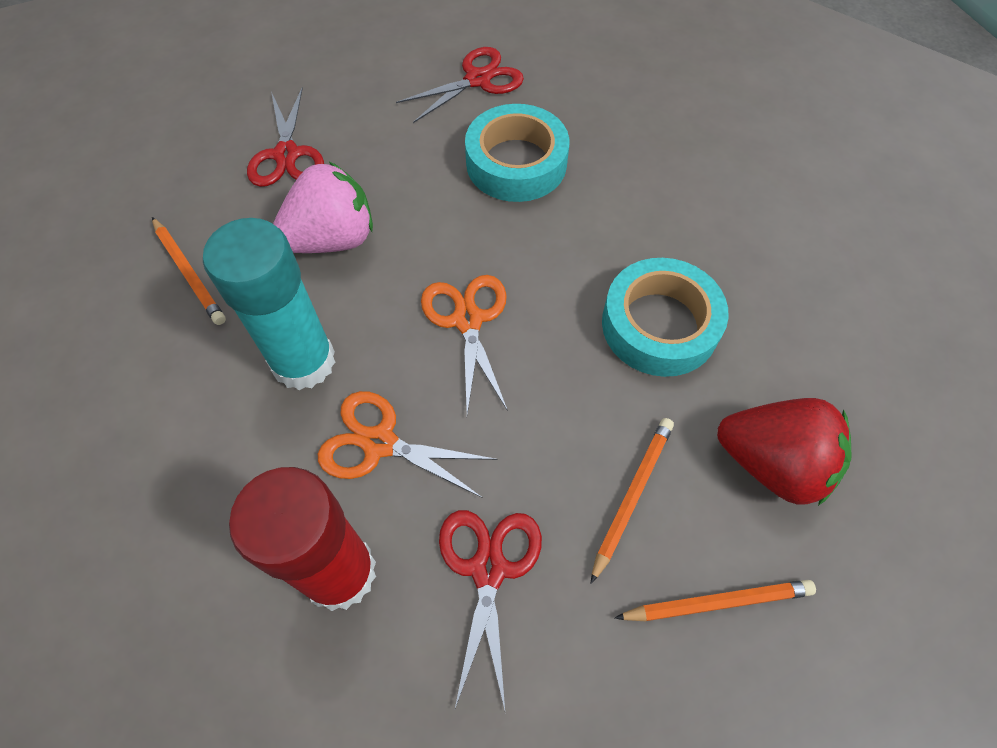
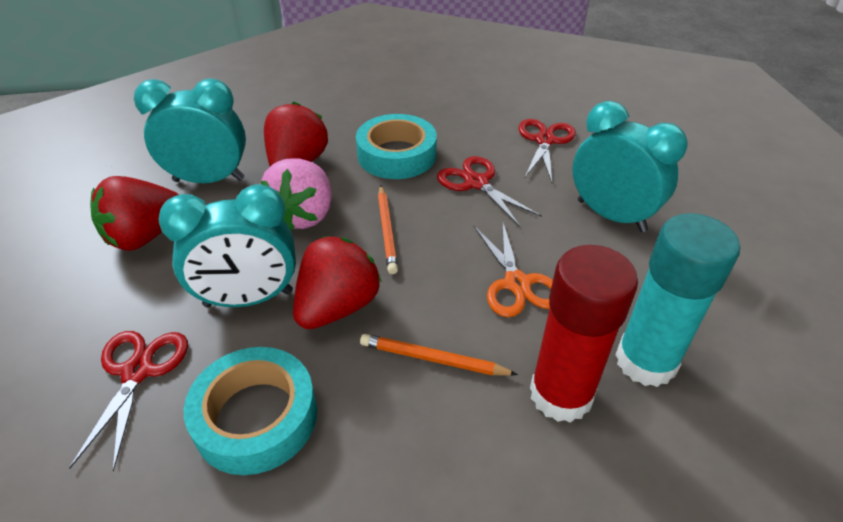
orange pencil: [152,217,226,325] [590,418,674,584] [615,580,816,621] = 3 -> [360,334,518,376] [378,185,398,274] = 2
orange scissors: [318,391,497,498] [421,275,508,414] = 2 -> [474,220,553,317] = 1
red strawberry: [717,398,852,506] = 1 -> [90,176,179,251] [264,102,328,166] [293,236,382,329] = 3
turquoise clock: none = 0 -> [134,78,246,183] [158,184,296,307] [572,101,688,232] = 3

